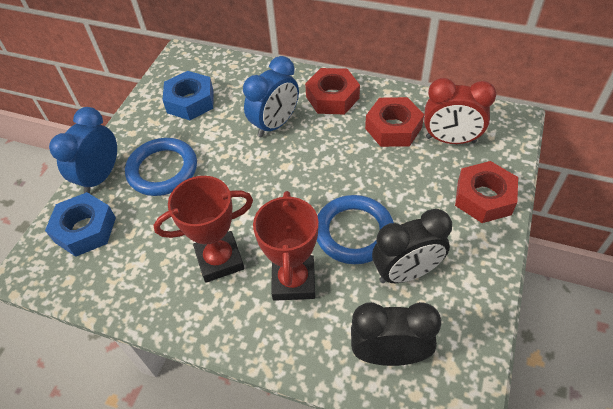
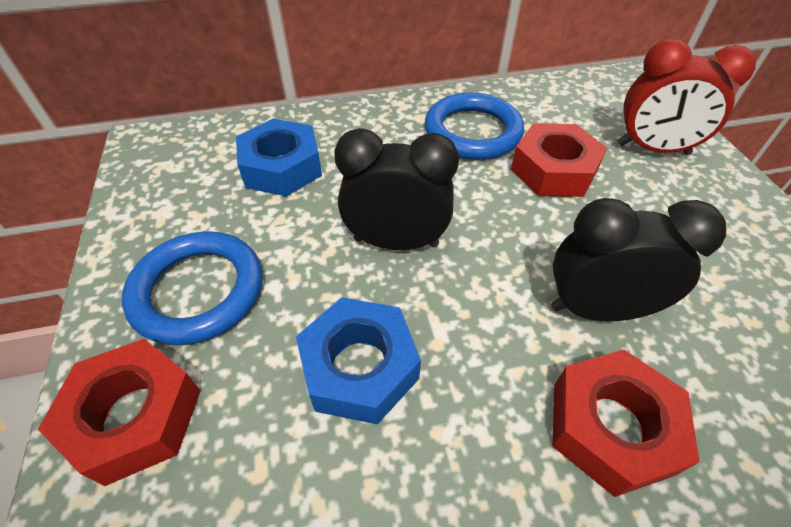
blue clock: [49,107,117,194] [243,56,299,137] = 2 -> none = 0
red trophy: [153,176,253,283] [253,191,318,301] = 2 -> none = 0

